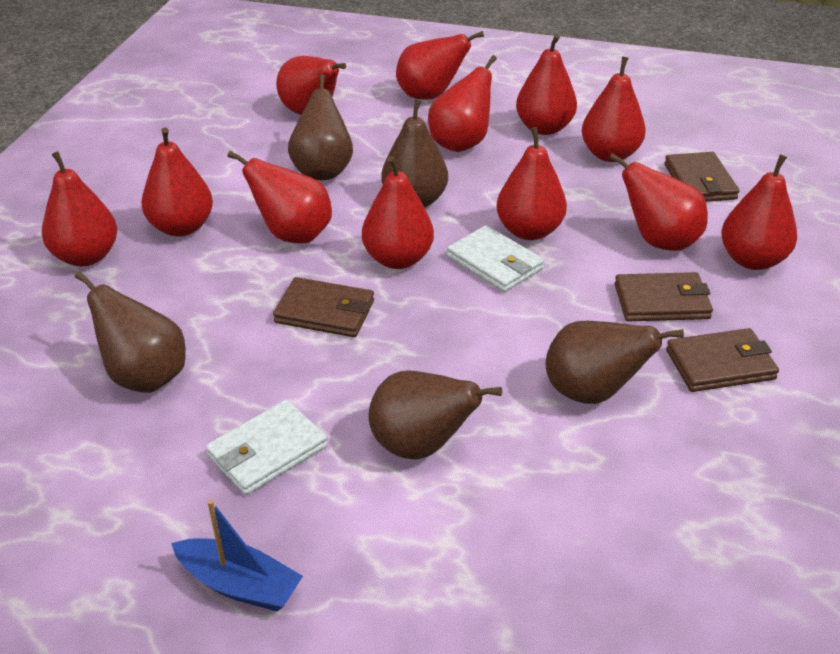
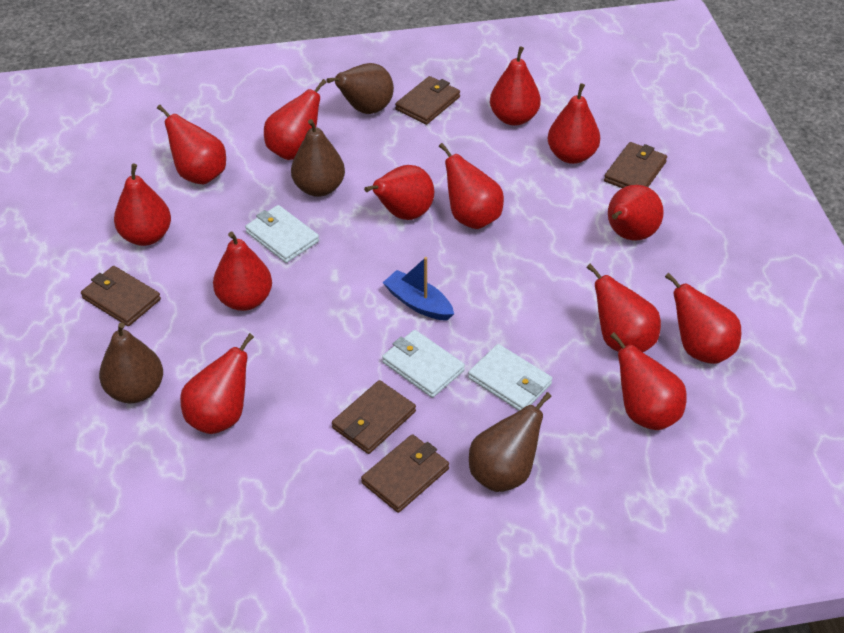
brown pear: [75,271,186,393] [288,74,353,180] [368,371,502,460] [381,99,448,208] [545,321,684,404] = 5 -> [99,322,163,403] [291,119,345,197] [326,63,394,114] [469,392,552,492] = 4
brown wallet: [273,277,374,337] [615,272,713,321] [664,152,739,202] [666,328,779,392] = 4 -> [81,266,161,326] [332,380,416,454] [361,434,449,513] [395,76,460,125] [604,142,667,188] = 5
red pear: [42,151,117,266] [141,127,213,237] [228,151,332,243] [276,56,346,115] [362,156,434,269] [396,31,484,100] [428,55,497,152] [496,127,567,240] [516,34,577,135] [582,56,646,162] [609,153,708,251] [721,154,797,270] = 12 -> [114,163,171,246] [157,105,226,185] [180,333,254,434] [213,232,272,311] [264,79,327,160] [364,165,434,220] [439,143,504,229] [490,46,541,126] [548,83,600,164] [586,264,661,352] [608,185,664,240] [610,332,687,430] [665,273,741,364] = 13
white wallet: [205,400,328,495] [447,225,544,292] = 2 -> [245,205,319,263] [382,330,465,398] [468,344,552,411] = 3

